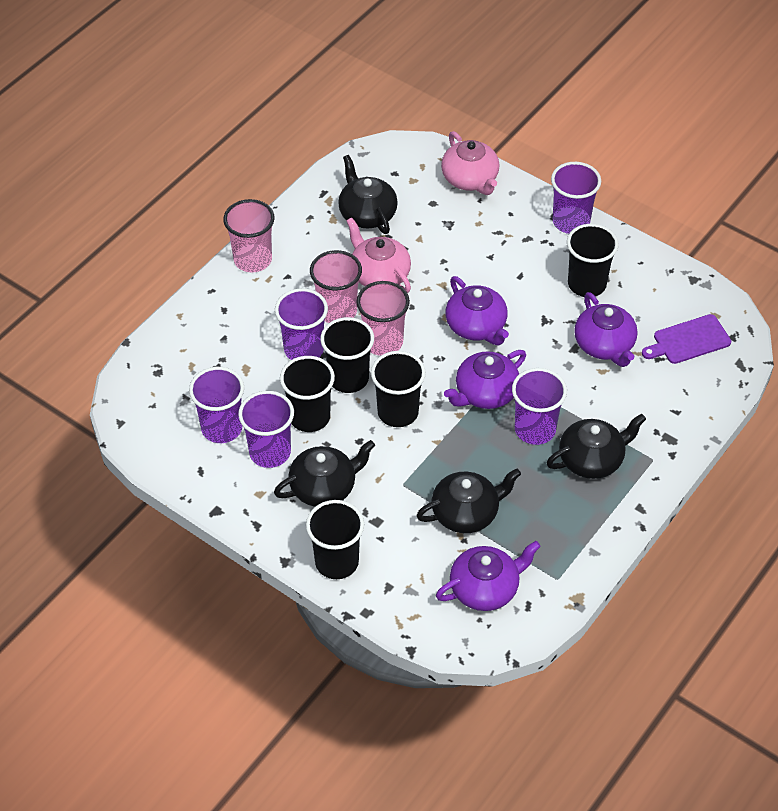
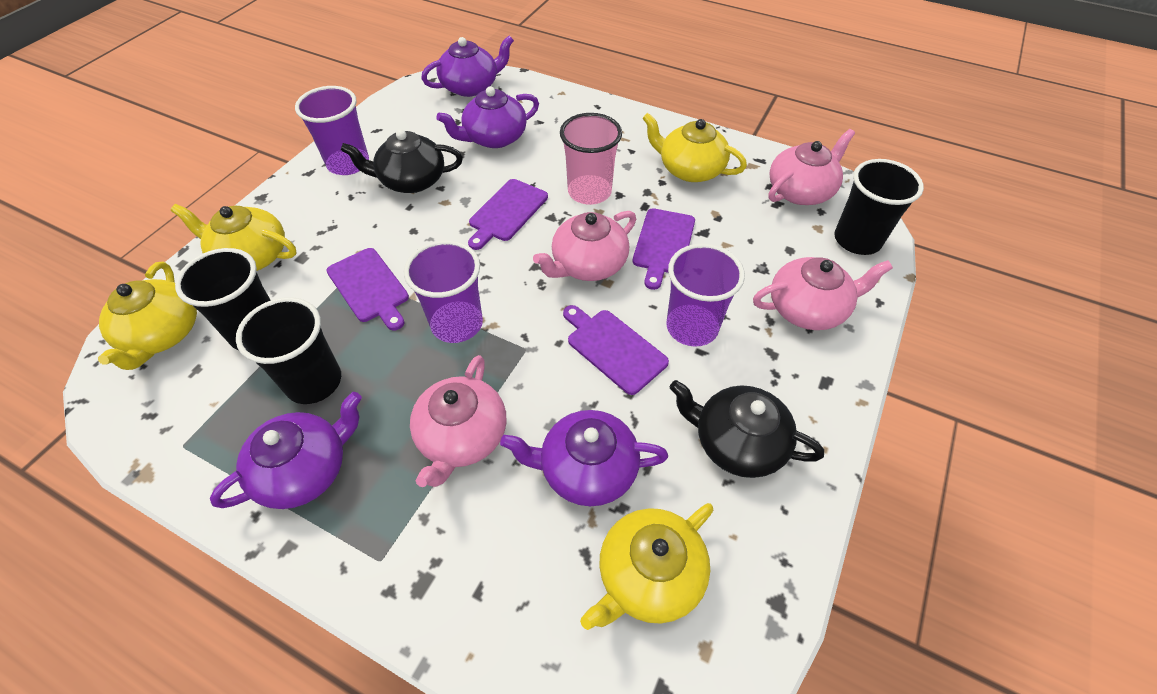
black cup: [280,356,335,432] [306,500,364,579] [320,317,374,393] [371,351,426,427] [567,224,619,297] = 5 -> [175,248,271,350] [236,297,341,404] [834,159,924,255] = 3
black teapot: [274,440,375,507] [338,155,398,234] [417,468,521,533] [546,414,646,479] = 4 -> [341,129,463,193] [670,380,824,478] = 2
pink cup: [223,199,275,273] [310,250,362,323] [356,281,410,356] = 3 -> [560,113,622,205] = 1
pink teapot: [346,217,411,293] [441,131,500,195] = 2 -> [410,355,506,487] [533,211,636,281] [753,257,893,330] [768,129,855,205] = 4
purple cup: [189,367,244,443] [238,391,294,468] [275,288,328,360] [512,368,567,445] [551,162,601,234] = 5 -> [295,86,369,175] [404,240,483,343] [666,243,745,347] = 3
purple cutting board: [642,314,731,364] = 1 -> [326,248,409,330] [468,179,548,250] [563,305,669,395] [633,208,695,290] = 4
yellow teapot: none = 0 -> [98,262,197,370] [171,204,297,271] [580,503,713,630] [642,113,747,182] = 4

